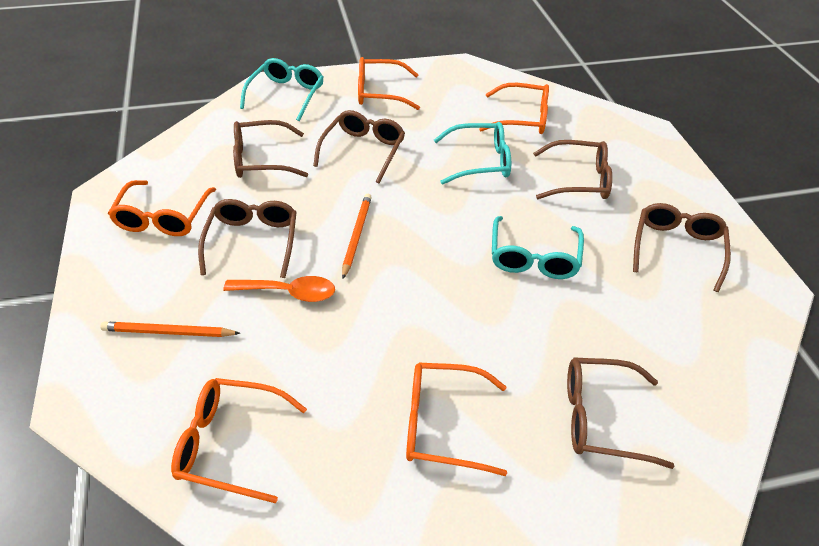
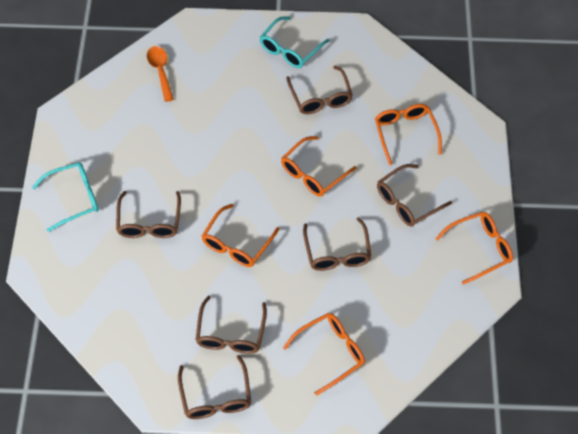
orange pencil: [100,322,240,337] [342,194,372,279] = 2 -> none = 0
turquoise glasses: [240,58,324,121] [434,122,511,185] [492,216,584,279] = 3 -> [32,162,99,232] [260,17,329,68] = 2

